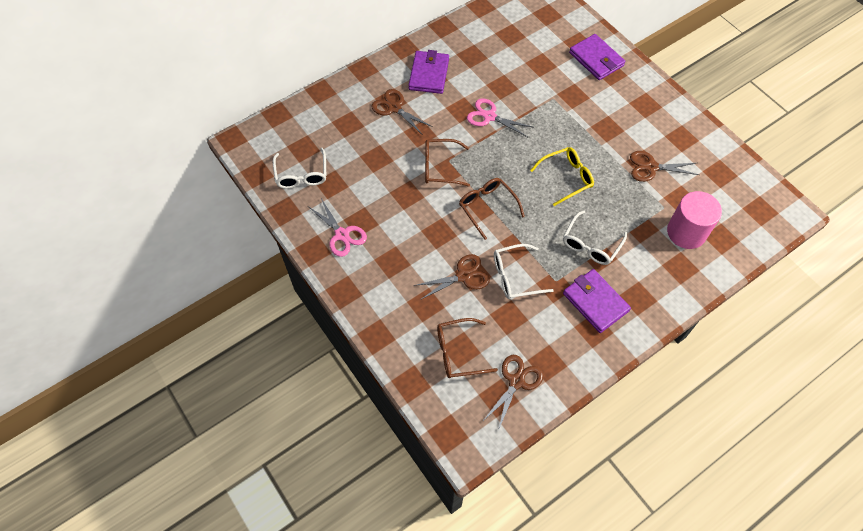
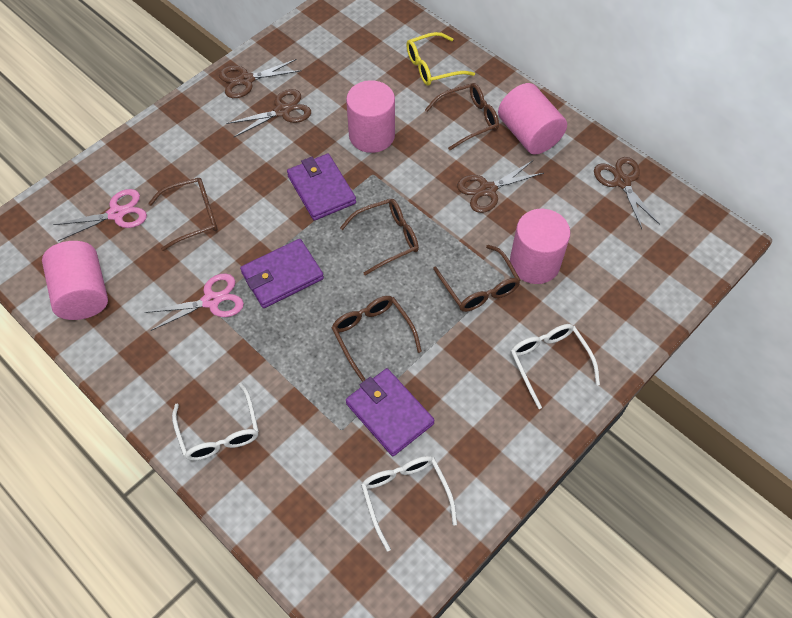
brown glasses: [425,139,470,187] [437,318,498,378] [459,178,525,240] = 3 -> [148,178,218,251] [331,296,422,382] [340,199,419,276] [425,83,499,150] [433,245,521,312] = 5
pink cylinder: [667,191,722,249] = 1 -> [42,241,108,320] [346,80,395,153] [498,83,567,155] [510,209,570,284] = 4

